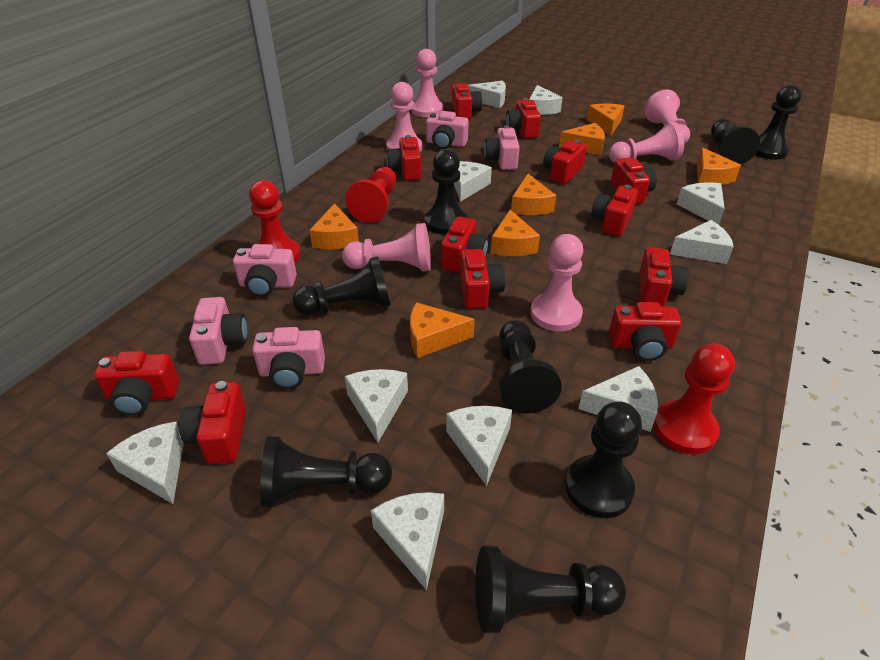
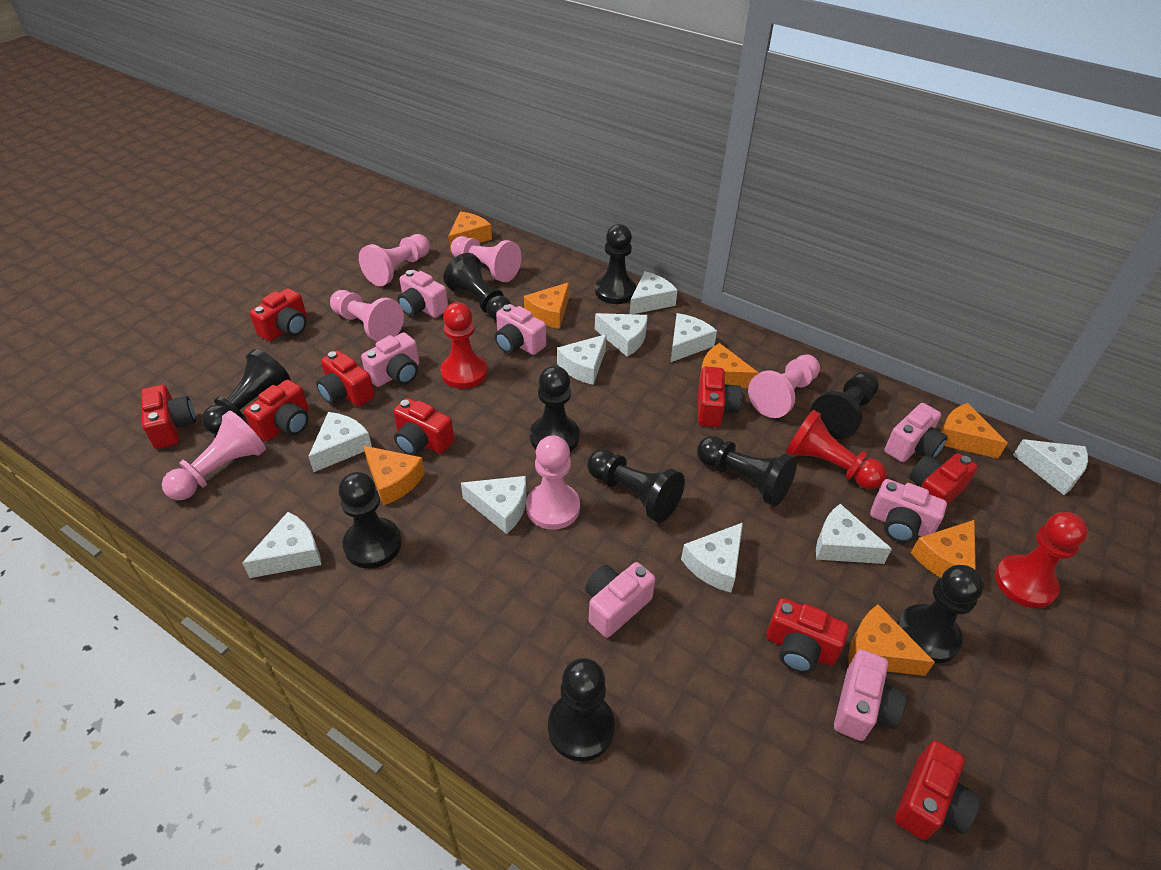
black pawn: [260,436,392,507] [292,256,391,316] [425,149,467,235] [475,545,626,633] [499,320,562,414] [565,401,642,518] [711,119,760,164] [755,85,802,160] = 8 -> [202,349,291,434] [338,472,402,568] [443,253,511,321] [530,366,580,452] [548,658,615,761] [587,449,685,523] [595,224,636,304] [697,436,797,507] [811,372,879,439] [897,565,984,664] = 10
pink camera: [189,297,248,365] [233,244,297,297] [252,327,325,389] [426,111,469,149] [484,125,520,170] = 5 -> [361,332,419,387] [397,270,448,318] [495,304,546,355] [585,562,655,638] [834,649,907,741] [870,479,947,543] [884,403,948,462] = 7
red camera: [94,351,180,416] [179,381,246,464] [386,135,421,181] [441,217,488,272] [452,83,482,120] [460,249,505,309] [506,98,541,139] [543,139,587,184] [591,185,638,236] [609,302,681,361] [611,158,657,204] [639,247,689,307] = 12 -> [141,385,196,449] [244,380,309,442] [250,288,307,341] [316,350,375,407] [393,398,454,455] [698,367,742,427] [766,598,849,673] [895,740,981,840] [909,453,978,505] = 9

